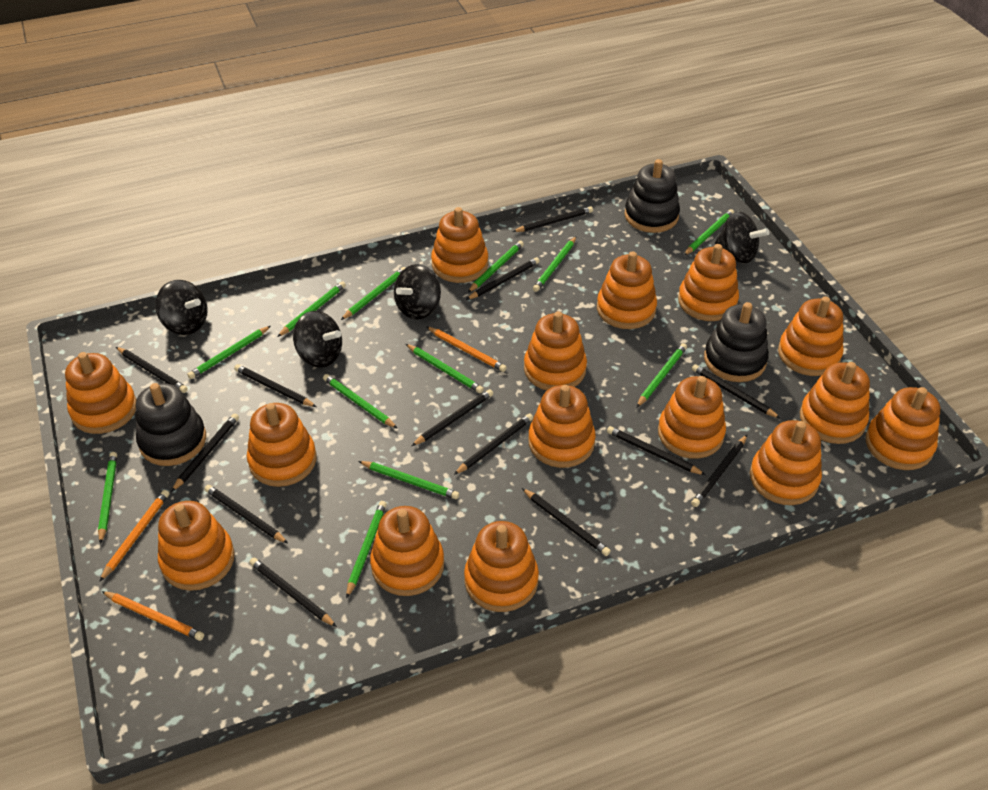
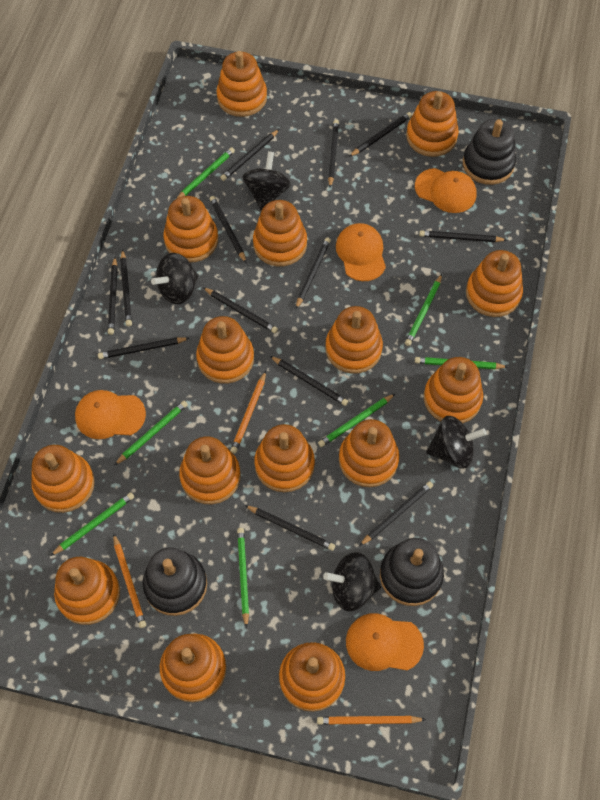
green pencil: [98,452,117,544] [187,326,271,379] [277,281,346,337] [323,374,398,429] [341,267,405,320] [346,501,387,599] [358,461,459,499] [406,344,484,393] [468,241,524,292] [533,237,576,292] [636,343,687,408] [683,209,734,256] = 12 -> [50,492,134,556] [115,401,188,465] [176,147,235,199] [237,528,249,628] [318,394,395,447] [405,274,442,346] [415,357,508,369] = 7
orange cap: none = 0 -> [75,390,146,439] [336,223,386,281] [346,613,424,671] [415,168,476,213] = 4

